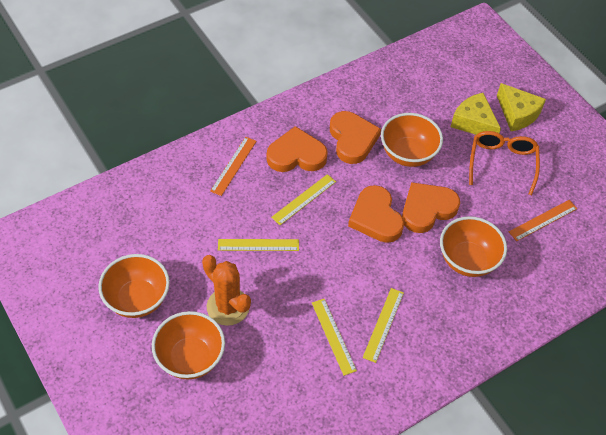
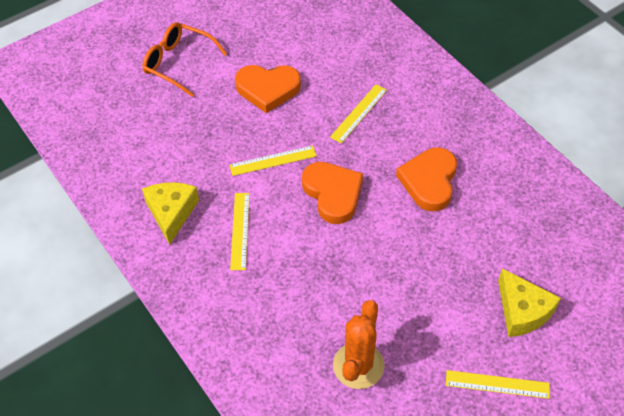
orange bowl: [98,254,170,318] [152,311,225,379] [381,113,443,167] [440,216,507,277] = 4 -> none = 0
orange heart: [267,126,328,172] [330,111,381,164] [348,185,404,243] [402,182,460,233] = 4 -> [235,65,301,113] [302,162,363,224] [396,148,457,211] = 3
orange ruler: [210,137,257,196] [509,200,577,241] = 2 -> none = 0

